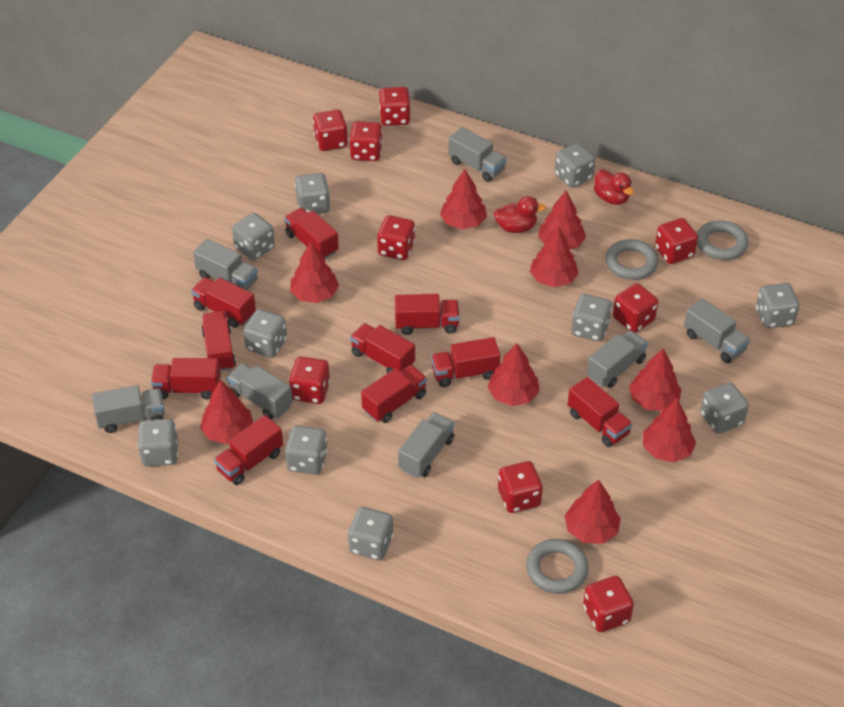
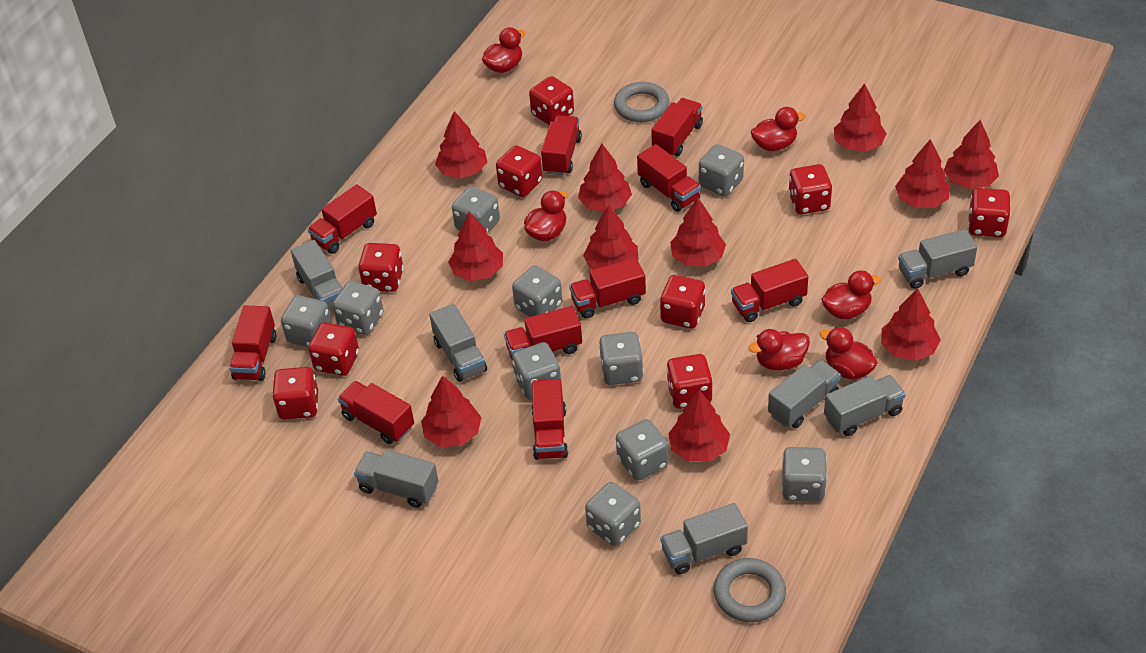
grey ring: [526,539,589,594] [605,239,658,280] [697,220,748,260] = 3 -> [614,82,669,122] [714,558,786,622] = 2
red duck: [494,196,546,233] [594,169,634,205] = 2 -> [482,27,525,73] [524,190,568,241] [748,329,810,370] [751,107,806,151] [820,327,878,380] [821,270,881,319] = 6
red tree: [200,380,253,444] [290,242,339,303] [440,169,487,229] [488,343,540,406] [530,226,579,287] [538,191,586,250] [565,479,621,544] [629,349,682,411] [643,399,696,462] = 9 -> [421,375,481,447] [435,111,487,179] [448,212,503,281] [578,144,632,212] [583,205,638,269] [668,390,730,462] [670,198,726,267] [834,83,887,152] [881,288,941,361] [895,139,950,208] [944,120,999,189] = 11

